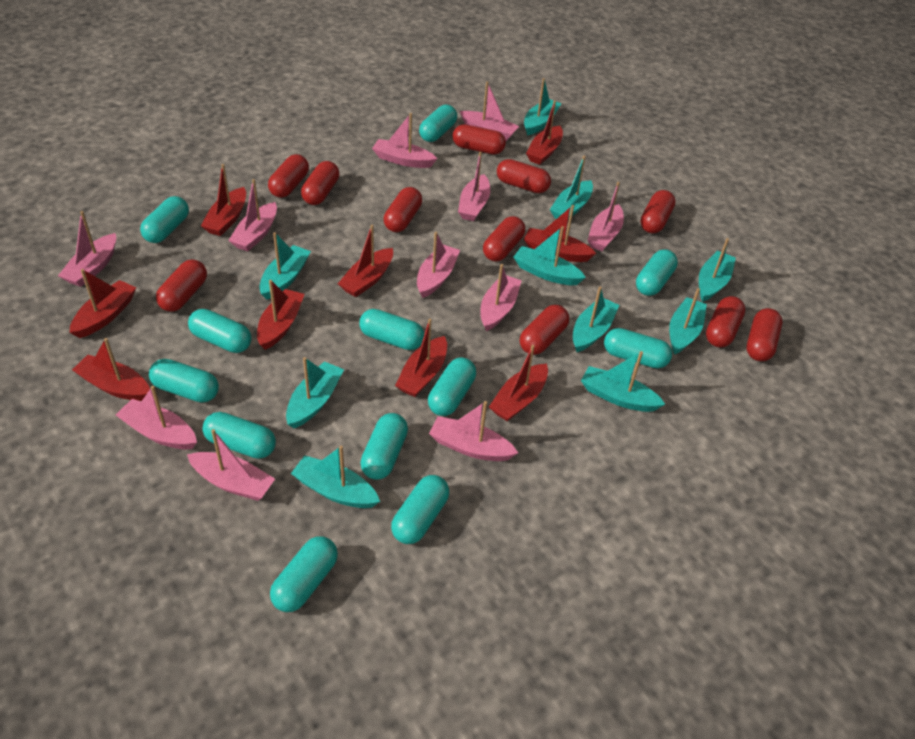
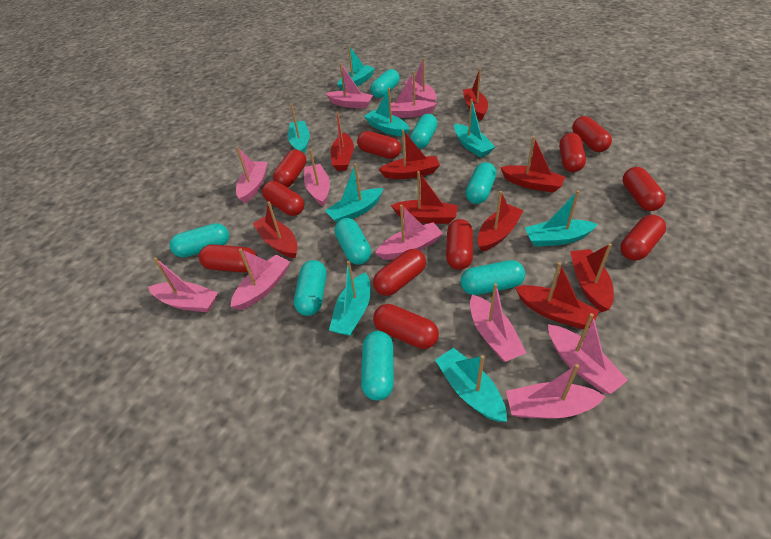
turquoise boat: [259,232,311,300] [286,357,344,428] [291,446,380,508] [513,226,586,285] [524,78,562,135] [550,156,593,219] [573,286,619,352] [581,351,665,412] [669,288,707,355] [699,238,736,302] = 10 -> [288,103,310,154] [325,164,383,222] [329,261,371,336] [338,45,375,91] [364,88,410,137] [435,348,507,422] [454,99,495,158] [525,190,598,247] = 8
turquoise capsule: [140,196,189,243] [149,359,219,402] [188,309,251,353] [202,412,276,459] [270,536,338,612] [359,309,424,350] [360,413,408,480] [391,475,449,544] [419,105,457,142] [428,357,476,416] [604,328,672,369] [636,249,678,296] = 12 -> [170,223,229,257] [294,260,326,316] [335,218,371,265] [361,331,394,401] [370,69,400,98] [410,114,438,149] [460,260,525,295] [466,162,497,204] = 8

